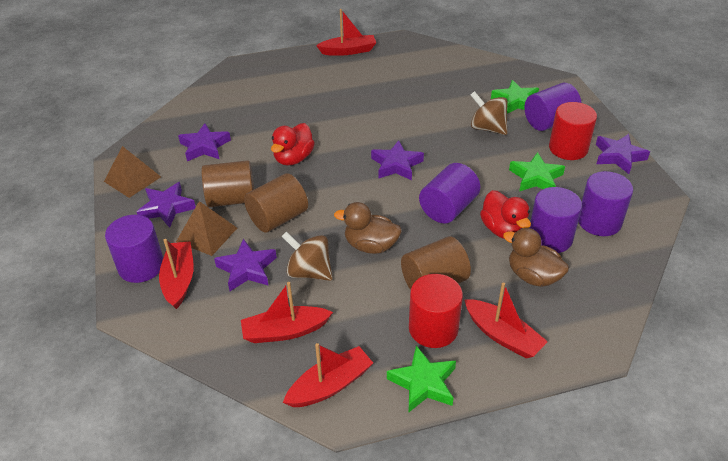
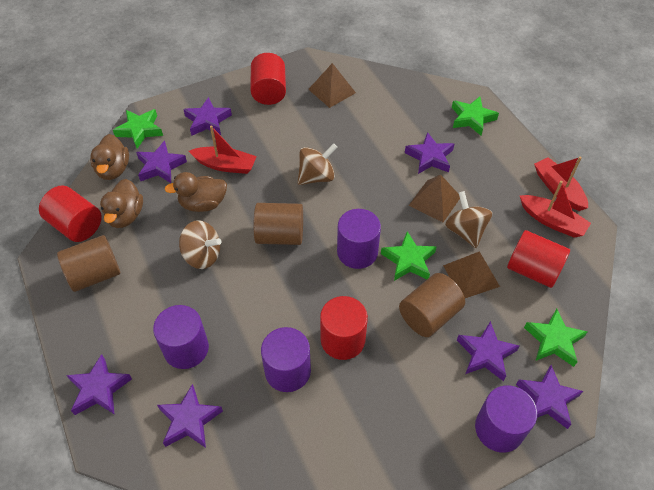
brown duck: [334,202,402,254] [503,228,569,287] = 2 -> [90,134,129,180] [100,179,143,228] [164,172,227,212] = 3
brown pyramid: [104,146,161,198] [176,201,237,256] = 2 -> [308,63,356,108] [409,175,460,222] [443,251,500,298] = 3
brown spinning top: [282,231,333,281] [471,91,508,135] = 2 -> [179,220,221,269] [298,143,337,185] [445,191,492,248] = 3
green star: [387,346,456,413] [491,80,539,114] [509,152,565,191] = 3 -> [113,109,163,148] [381,232,437,281] [452,96,499,136] [524,309,588,367] = 4
purple cylinder: [105,215,163,283] [419,163,480,223] [524,83,581,131] [529,187,582,253] [578,171,633,236] = 5 -> [153,305,209,369] [261,327,311,392] [337,209,381,269] [475,385,537,453] = 4
purple star: [137,182,196,228] [178,123,231,161] [214,239,277,291] [371,140,424,181] [596,134,650,174] = 5 -> [66,354,132,415] [136,141,187,183] [157,384,223,448] [183,97,232,136] [405,132,454,174] [457,321,519,381] [516,365,583,429] = 7
red boat: [159,239,194,309] [241,282,333,343] [283,343,373,407] [316,9,376,56] [464,282,548,358] = 5 -> [189,126,257,174] [520,181,591,237] [534,157,588,211] = 3
red cylinder: [409,274,463,348] [549,102,597,160] = 2 -> [39,185,102,242] [251,53,286,105] [320,296,368,360] [507,230,570,288] = 4
red duck: [271,123,315,166] [480,190,531,239] = 2 -> none = 0

